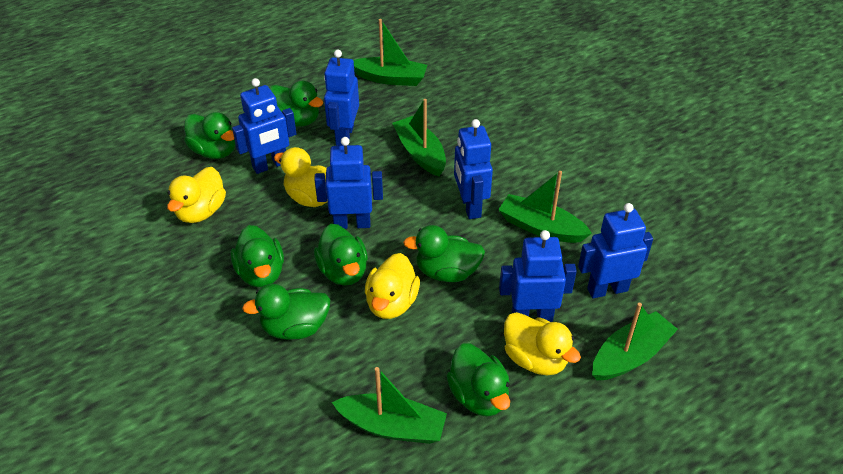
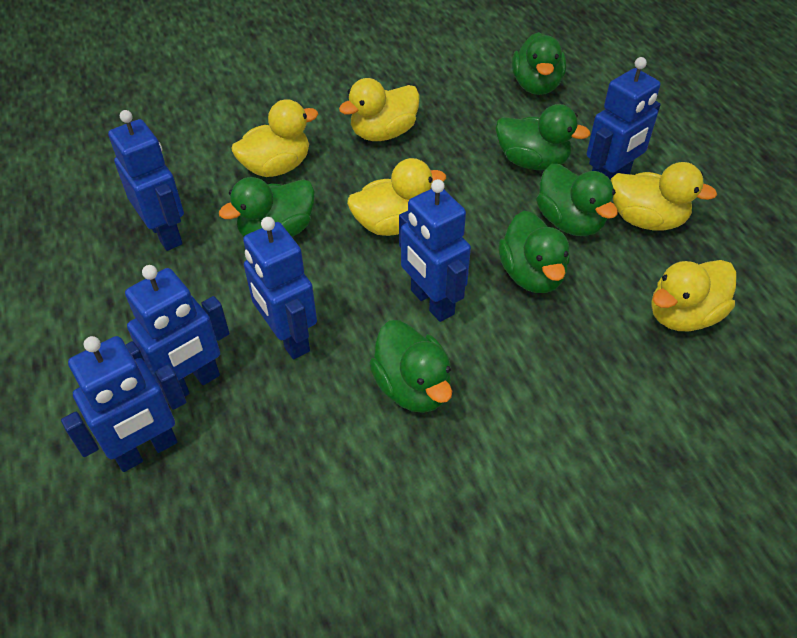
green boat: [332,367,447,444] [353,19,427,86] [392,99,446,176] [498,171,592,243] [592,303,678,380] = 5 -> none = 0
green duck: [184,112,235,159] [231,225,284,287] [242,284,330,340] [270,81,323,127] [314,224,368,286] [403,225,485,282] [446,343,510,416] = 7 -> [219,177,315,237] [369,320,452,413] [496,104,591,170] [498,211,570,293] [512,32,566,95] [536,164,618,236] = 6
yellow duck: [167,167,226,223] [274,147,327,207] [365,253,420,319] [504,312,581,375] = 4 -> [231,99,318,177] [339,78,420,141] [347,158,446,236] [611,162,717,231] [651,260,737,331] = 5

